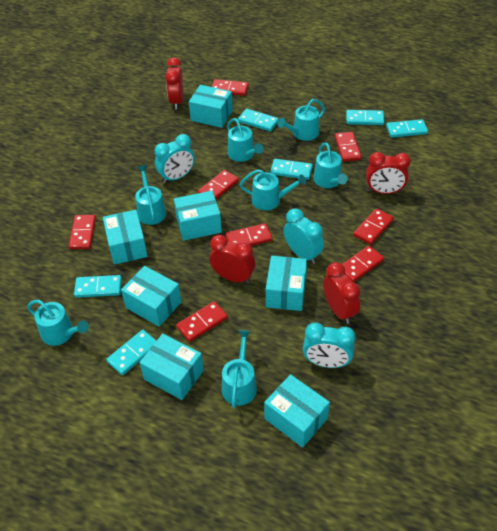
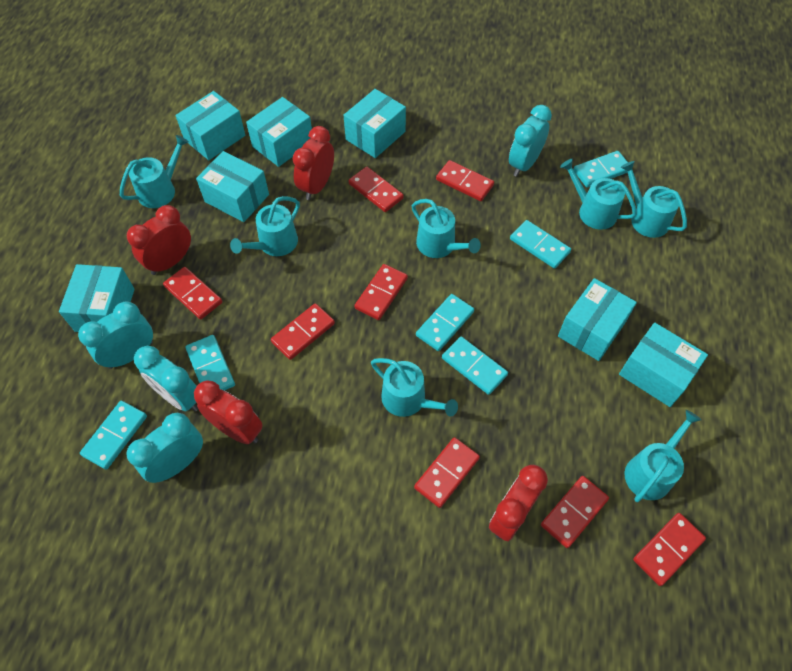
turquoise clock: [155,134,195,183] [284,208,324,264] [303,323,355,368] = 3 -> [78,302,153,369] [127,413,203,483] [134,346,198,412] [509,105,552,177] = 4

